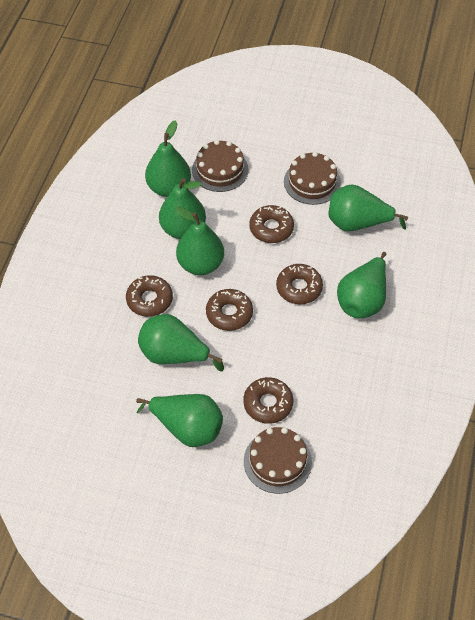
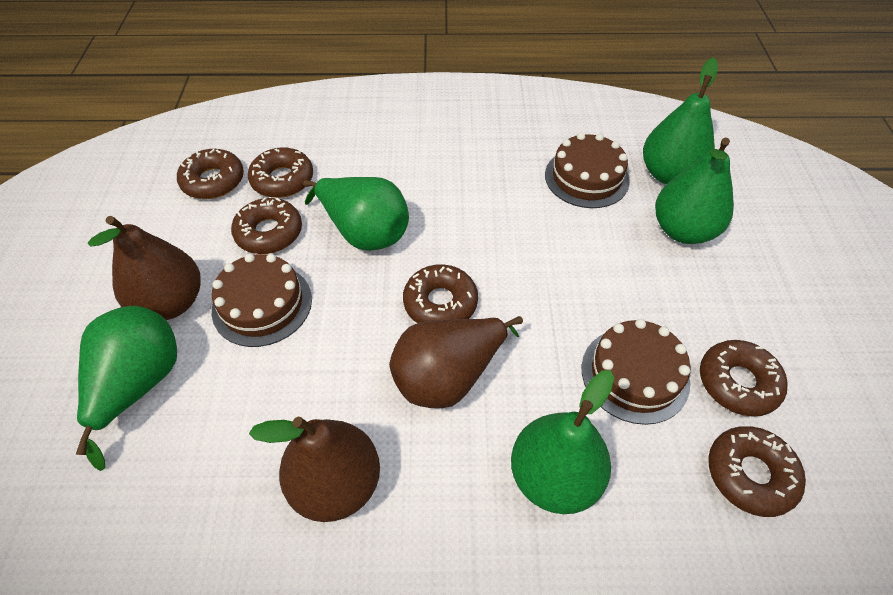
brown donut: [126,275,173,317] [206,289,253,331] [243,377,293,424] [249,205,294,243] [276,264,323,304] = 5 -> [177,149,244,199] [231,197,302,254] [248,147,313,198] [403,264,478,323] [700,340,788,417] [708,426,806,517] = 6
brown pear: none = 0 -> [88,216,201,320] [249,417,380,522] [389,316,523,408] = 3
green pear: [136,394,223,447] [138,314,224,372] [145,120,191,197] [159,178,206,239] [176,207,224,275] [328,184,408,232] [337,252,387,318] = 7 -> [76,306,177,471] [303,177,409,251] [511,370,614,514] [643,57,718,184] [655,138,734,244] = 5

